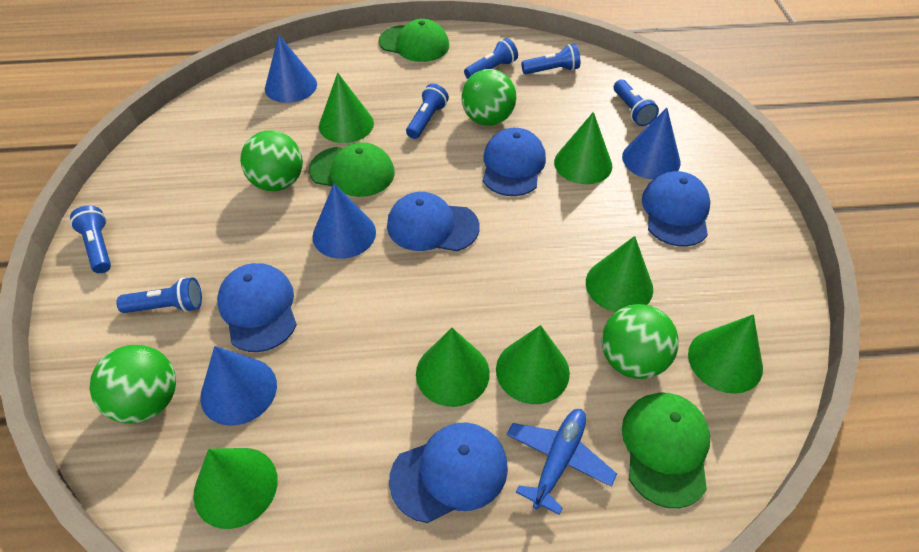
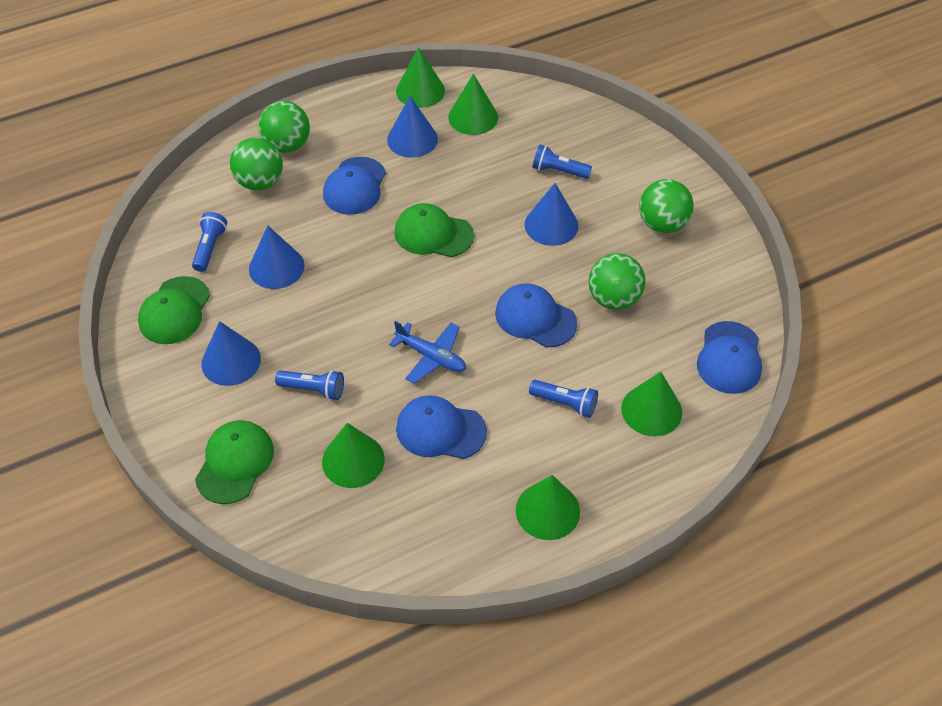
blue cap: [217,263,297,352] [387,192,480,251] [389,423,508,523] [483,128,546,196] [642,171,710,247] = 5 -> [323,157,386,215] [396,395,487,459] [495,283,577,348] [697,321,762,394] = 4
blue flashlight: [70,205,111,273] [117,277,202,313] [406,84,449,139] [464,38,518,79] [521,44,580,74] [614,80,659,126] = 6 -> [192,212,227,272] [275,370,344,400] [529,380,598,418] [532,145,592,179] = 4
green cone: [193,448,278,529] [319,73,374,143] [416,328,490,407] [496,325,570,404] [554,112,612,184] [586,236,653,312] [688,314,763,394] = 7 -> [322,423,385,488] [396,47,445,108] [448,74,498,135] [516,475,580,540] [621,372,682,436] = 5

